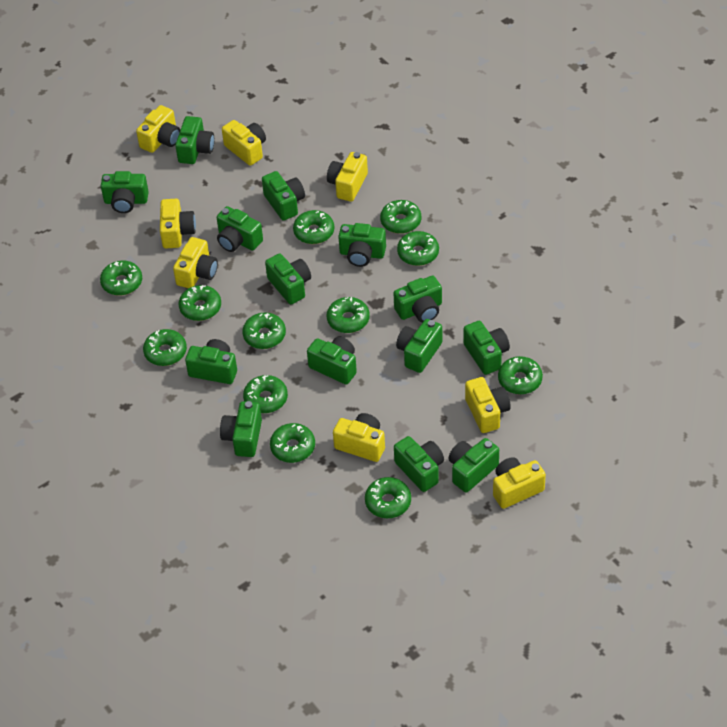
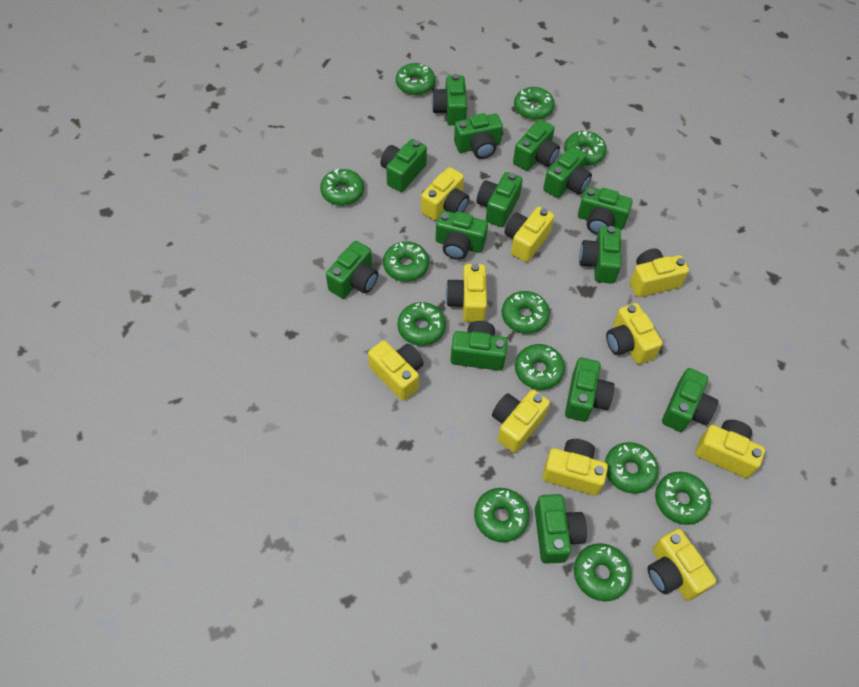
yellow camera: [136,105,180,153] [160,199,196,248] [173,237,218,288] [222,120,266,166] [327,152,368,202] [333,413,385,462] [465,377,511,433] [493,457,546,509] = 8 -> [368,340,424,401] [421,167,469,221] [446,263,487,322] [492,390,550,453] [504,207,554,262] [542,439,608,496] [606,303,663,364] [630,248,689,297] [648,529,716,601] [695,420,765,478] = 10

